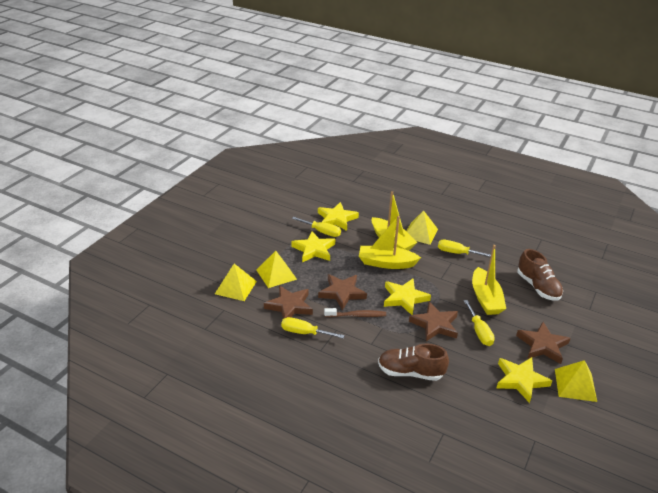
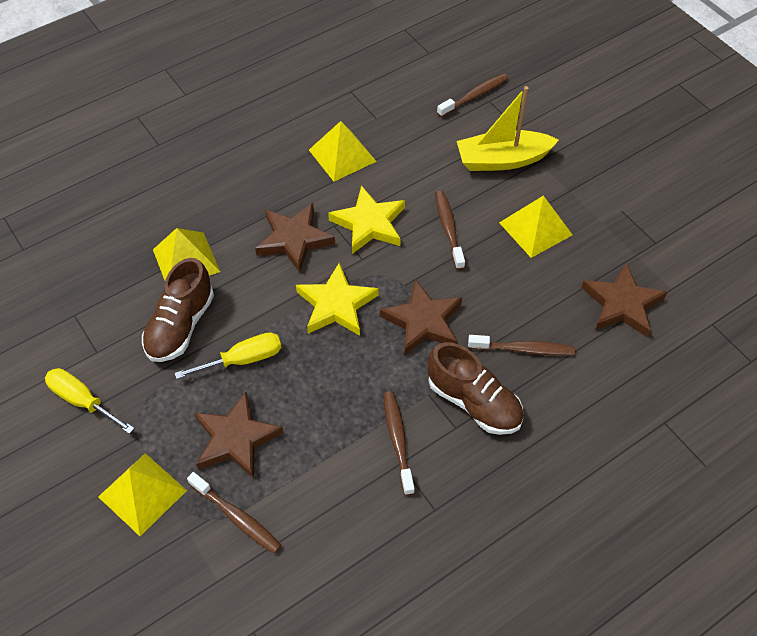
brown toothbrush: [324,308,386,317] = 1 -> [187,472,282,554] [384,391,415,496] [435,191,465,270] [437,74,509,118] [468,335,575,356] = 5
yellow boat: [359,216,421,269] [372,191,418,251] [472,245,506,315] = 3 -> [457,86,559,171] = 1
yellow screwdriver: [281,317,345,338] [292,217,341,237] [438,240,491,257] [464,300,495,346] = 4 -> [45,368,135,434] [174,332,282,379] = 2
yellow star: [291,231,335,262] [318,202,359,231] [384,278,431,315] [497,357,552,403] = 4 -> [296,263,379,336] [328,185,405,254] = 2

